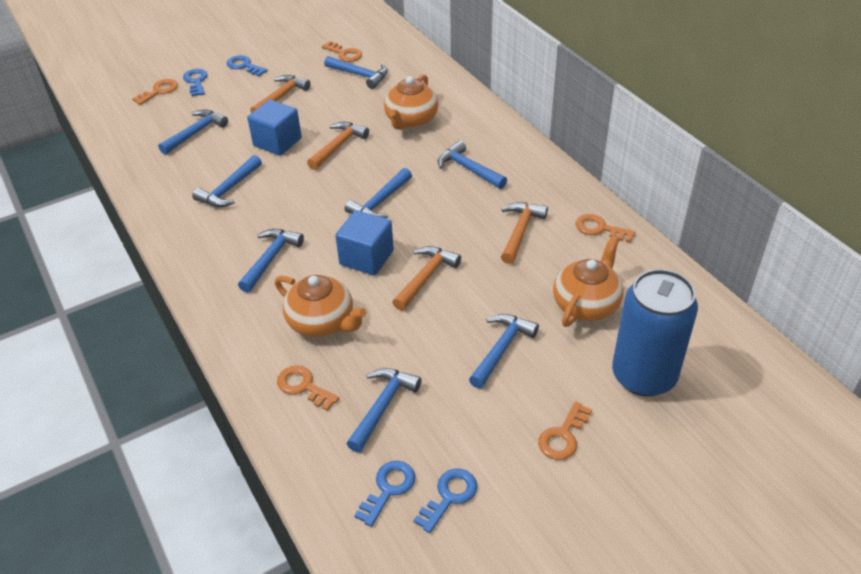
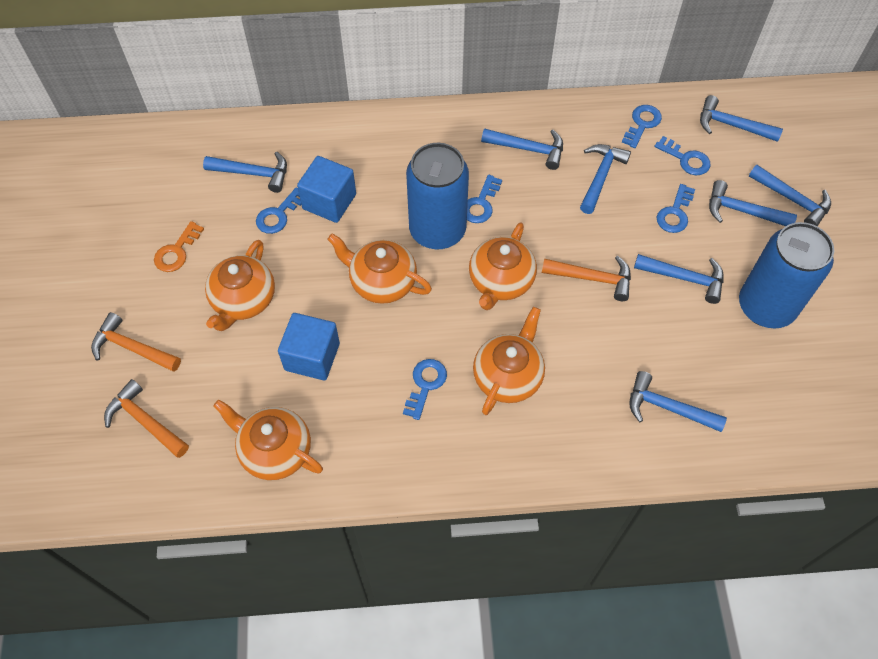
blue can: [612,269,698,397] = 1 -> [406,143,469,249] [739,222,834,329] = 2
blue key: [183,69,208,96] [227,55,268,76] [354,461,416,527] [413,469,478,533] = 4 -> [256,188,301,234] [403,359,447,420] [467,175,502,223] [622,105,662,148] [654,136,711,175] [657,184,695,233] = 6
orange hammer: [250,75,311,113] [307,122,369,170] [392,246,461,311] [501,202,548,264] = 4 -> [91,312,181,372] [104,379,189,458] [542,256,631,301] = 3
orange key: [132,79,178,105] [277,365,339,411] [322,41,362,62] [538,401,592,460] [575,214,636,243] = 5 -> [154,221,204,272] = 1
orange teapot: [275,275,367,337] [384,74,438,130] [553,235,624,327] = 3 -> [205,240,275,331] [213,399,323,480] [327,234,432,304] [469,222,537,310] [473,307,545,415] = 5

